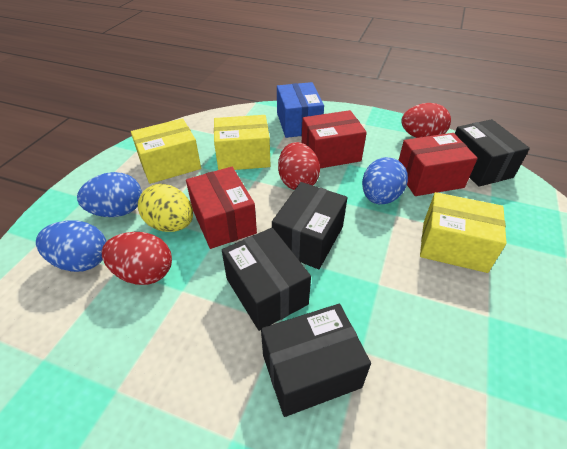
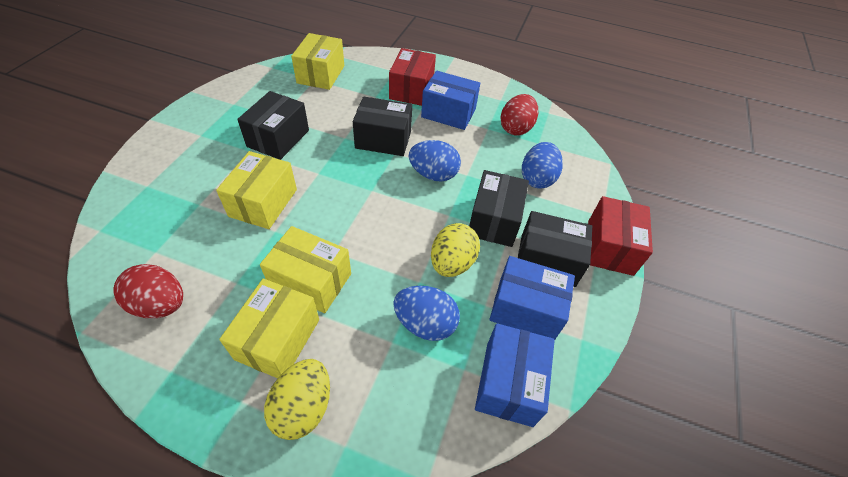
blue box: [277,82,324,138] = 1 -> [421,71,480,130] [475,323,555,427] [490,256,575,340] = 3
red box: [186,167,257,249] [302,110,367,168] [398,133,478,196] = 3 -> [389,48,436,106] [588,196,653,276] = 2
red egg: [102,232,172,285] [278,142,320,190] [401,103,451,138] = 3 -> [113,264,183,318] [500,94,538,136] = 2
yellow box: [131,118,201,184] [214,115,270,170] [420,192,507,273] = 3 -> [216,151,297,229] [219,279,319,378] [260,226,351,313] [291,33,344,90] = 4
yellow egg: [138,184,193,232] = 1 -> [264,359,330,440] [431,223,480,277] = 2

